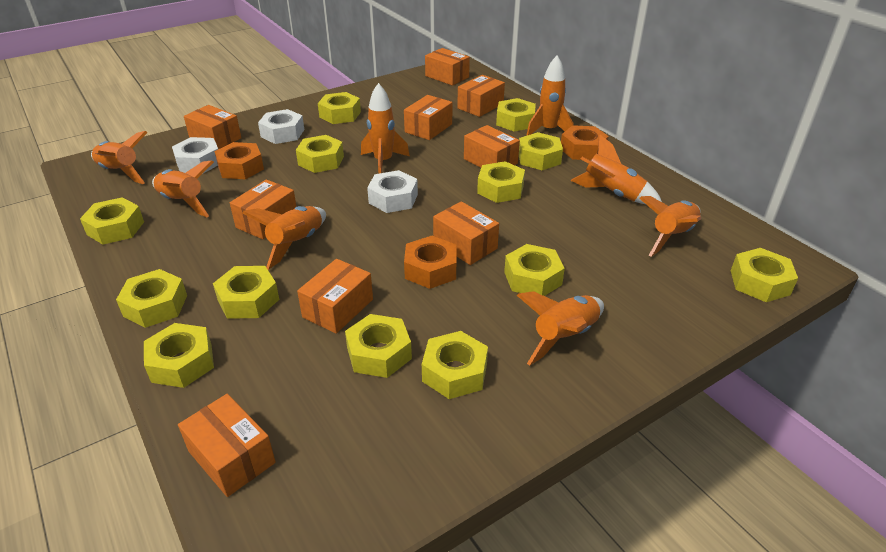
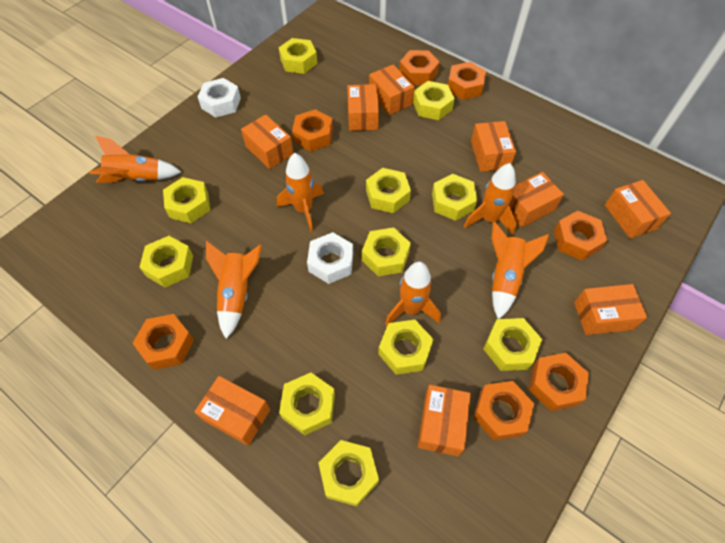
orange nut: [214,142,264,180] [404,236,457,289] [561,125,609,160] = 3 -> [132,314,194,370] [292,109,333,152] [399,50,440,85] [448,62,486,100] [473,381,535,441] [529,353,589,411] [554,211,607,261] = 7
orange rocket: [91,131,148,184] [152,160,214,217] [242,206,326,270] [361,83,410,174] [517,291,604,366] [526,56,573,136] [571,134,662,204] [639,196,701,257] = 8 -> [89,135,181,183] [206,241,262,339] [277,153,324,232] [385,262,441,326] [464,163,517,235] [491,222,549,319] = 6
white nut: [172,137,218,173] [258,109,304,144] [367,170,418,213] = 3 -> [198,78,241,118] [307,232,353,284] = 2
yellow nut: [80,197,144,245] [116,269,187,328] [144,323,214,388] [213,266,279,319] [296,135,344,173] [318,92,361,124] [345,314,412,378] [422,331,488,399] [477,161,525,203] [496,98,536,132] [504,244,565,296] [519,132,563,170] [731,248,798,302] = 13 -> [139,236,193,287] [163,177,210,223] [279,38,317,74] [279,373,335,435] [318,440,379,507] [362,227,411,276] [366,168,411,213] [378,320,433,375] [413,81,455,120] [432,174,477,221] [483,318,542,371] = 11

